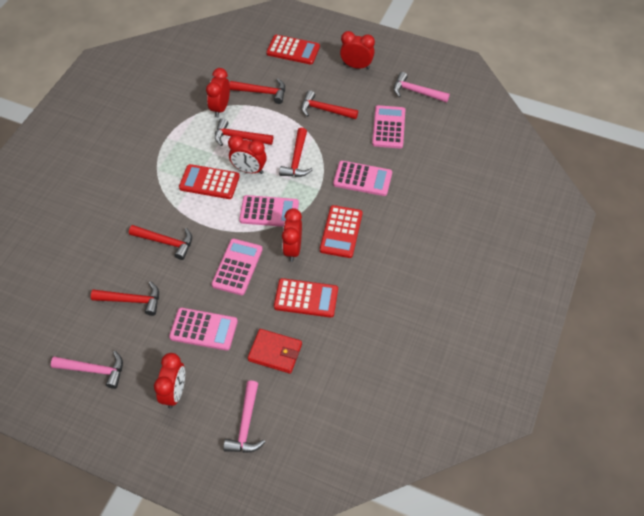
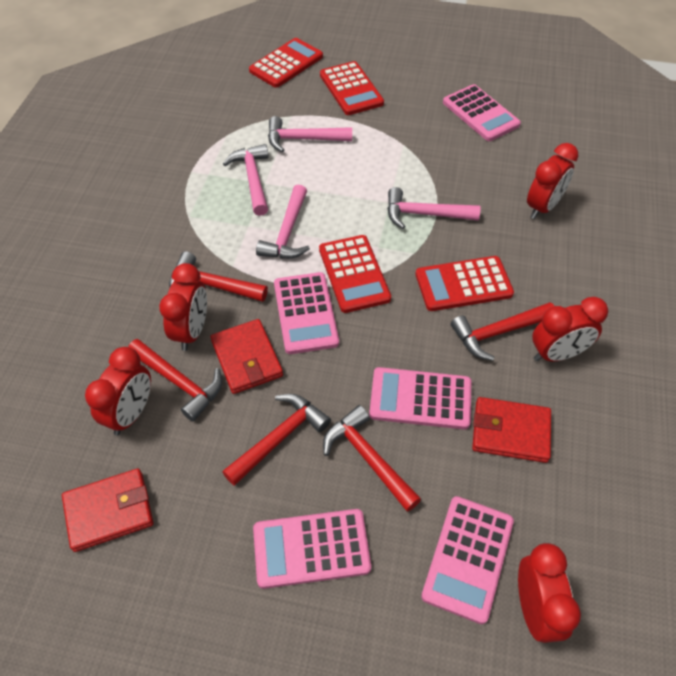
pink hammer: [51,351,123,389] [223,380,265,453] [394,72,450,103] = 3 -> [223,144,269,216] [256,185,310,259] [268,116,352,152] [387,187,480,229] = 4
red hammer: [91,281,159,316] [129,225,192,260] [215,118,273,146] [229,79,285,104] [279,128,313,177] [301,90,358,119] = 6 -> [128,339,222,421] [169,251,268,302] [222,394,331,486] [323,405,421,512] [451,302,554,361] = 5
red wallet: [248,329,302,374] = 1 -> [62,468,154,552] [210,319,283,394] [472,397,551,463] = 3

